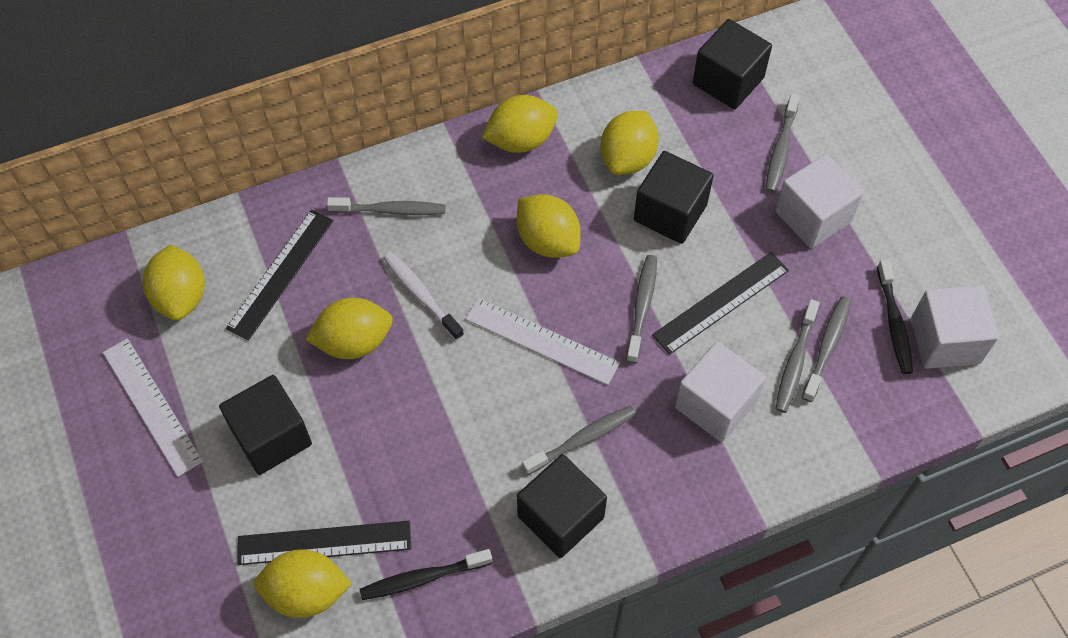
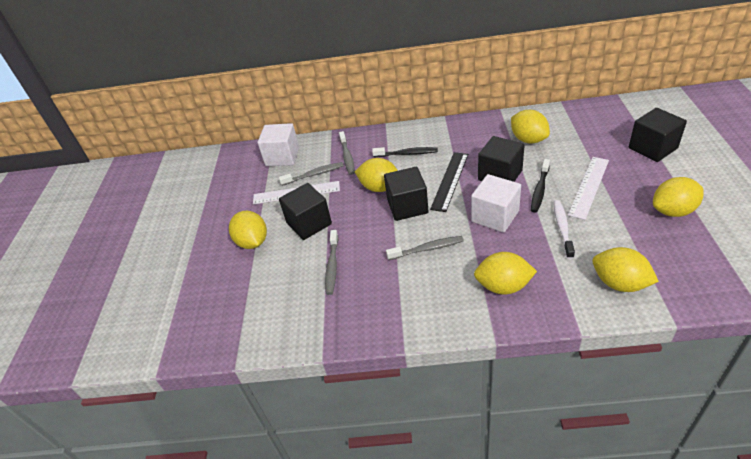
black ruler: [226,210,334,341] [237,521,412,565] [652,252,789,355] = 3 -> [430,152,468,212] = 1
grey toothbrush: [327,197,446,215] [522,405,636,475] [626,255,657,363] [766,94,800,193] [775,299,820,413] [802,296,851,402] = 6 -> [279,162,344,186] [325,230,338,295] [339,131,355,175] [386,236,464,260] = 4
white cube: [675,342,766,442] [775,154,864,248] [911,285,999,369] = 3 -> [258,123,299,166] [471,174,521,233] = 2

